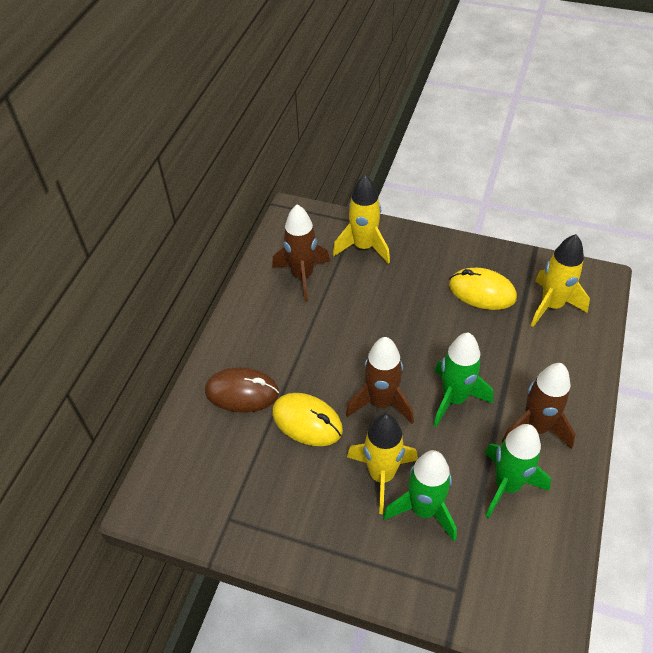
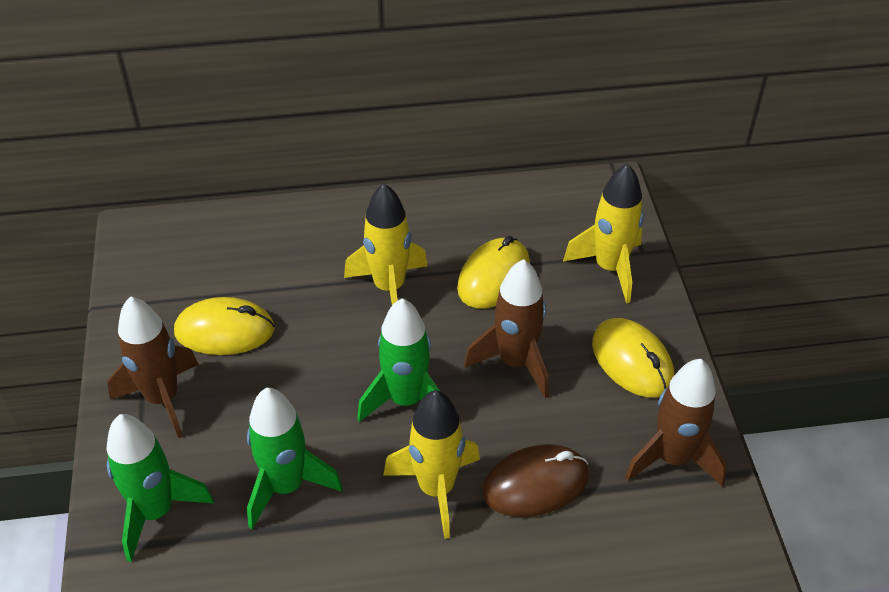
yellow mouse: [272,393,343,446] [449,268,517,310] = 2 -> [174,297,275,355] [457,236,530,309] [592,318,674,397] = 3

